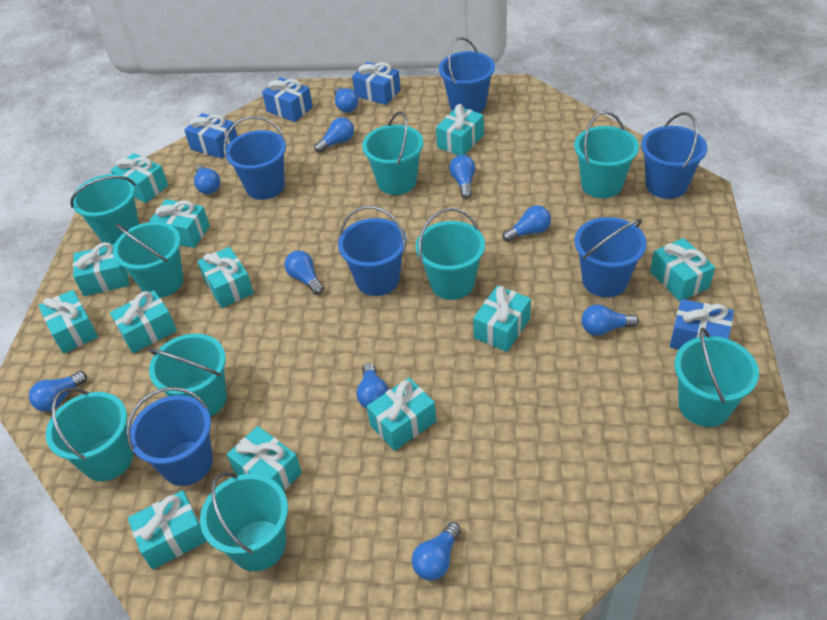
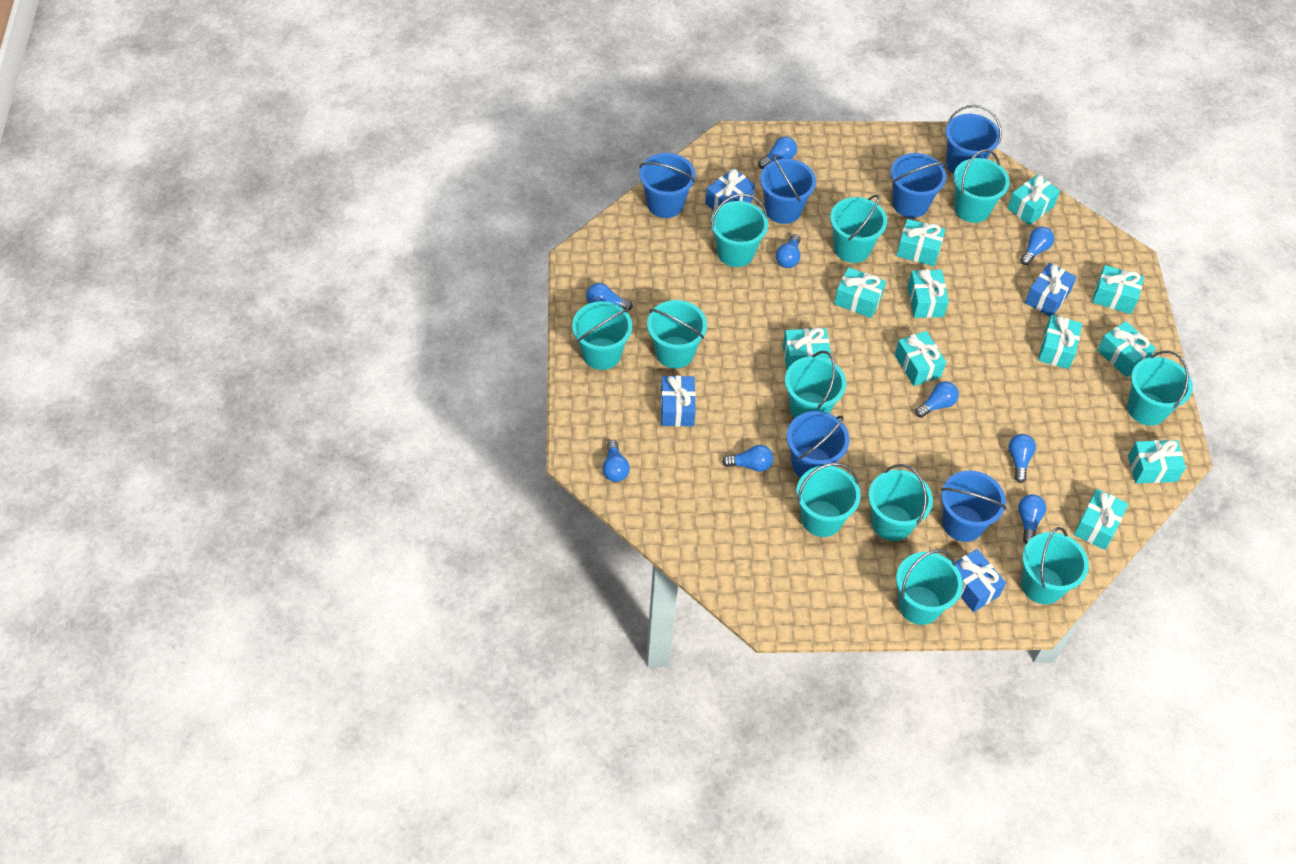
blue light bulb: [29,371,87,412] [194,165,220,194] [284,251,324,295] [314,117,354,153] [334,87,358,112] [356,363,389,409] [412,522,461,581] [449,155,476,199] [502,205,551,242] [581,304,639,336] = 10 -> [586,283,633,310] [602,440,630,482] [722,445,773,472] [758,137,797,169] [776,234,801,268] [915,382,959,418] [1008,434,1036,483] [1018,494,1046,544] [1020,227,1054,265] = 9
turquoise bucket: [46,387,133,481] [70,174,139,245] [113,222,184,298] [148,334,227,417] [200,472,288,571] [362,111,424,195] [416,208,485,300] [574,111,639,198] [674,327,759,427] = 9 -> [572,301,632,370] [647,300,707,368] [711,194,768,267] [785,351,846,419] [796,463,861,537] [830,195,887,263] [869,464,933,541] [896,549,963,625] [954,149,1010,223] [1021,527,1089,604] [1127,351,1193,426] = 11
turquoise gift: [38,290,98,354] [73,242,129,296] [110,290,177,353] [111,153,168,203] [128,490,207,570] [149,199,210,248] [197,247,254,308] [227,426,302,491] [366,378,436,451] [436,104,484,155] [473,286,531,352] [650,238,715,301] = 12 -> [783,328,831,370] [834,267,886,318] [895,331,946,386] [896,219,945,266] [908,269,949,318] [1007,174,1060,225] [1038,315,1082,369] [1074,489,1128,550] [1092,265,1144,314] [1097,321,1156,377] [1128,440,1186,483] = 11

